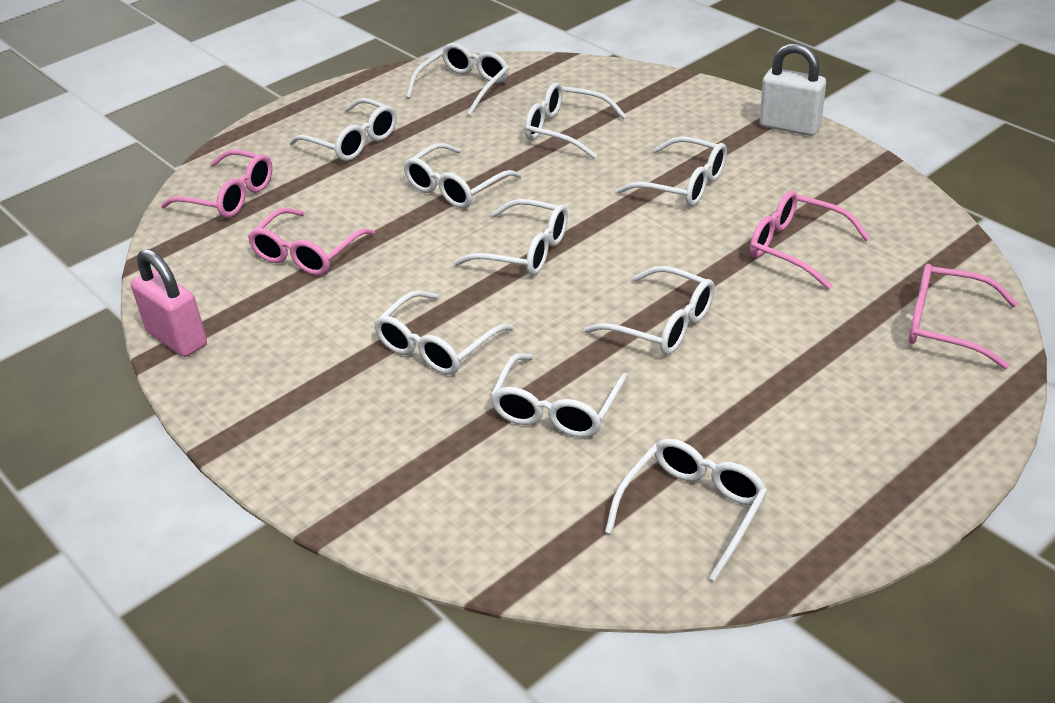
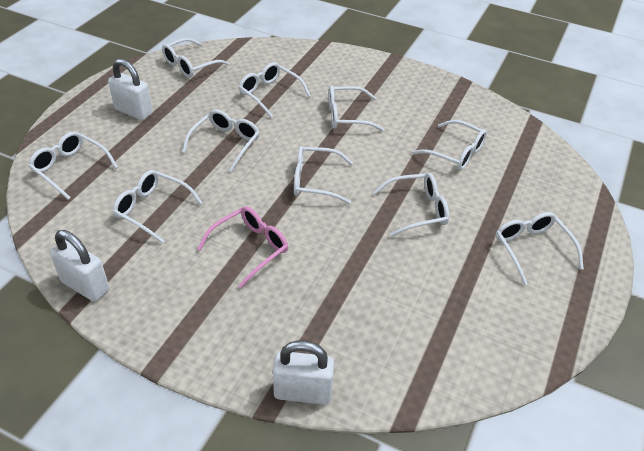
pink glasses: [161,149,273,218] [248,208,375,275] [750,191,870,290] [909,264,1018,369] = 4 -> [197,206,288,288] = 1
pink padlock: [131,249,207,357] = 1 -> none = 0
white padlock: [760,43,826,136] = 1 -> [50,230,109,302] [108,59,153,120] [273,341,334,405] = 3

